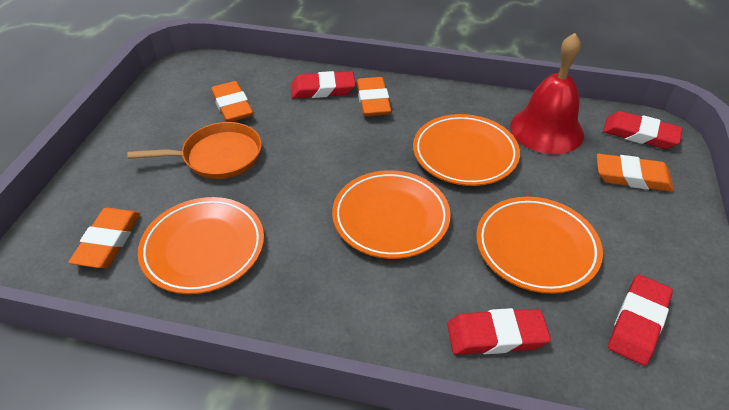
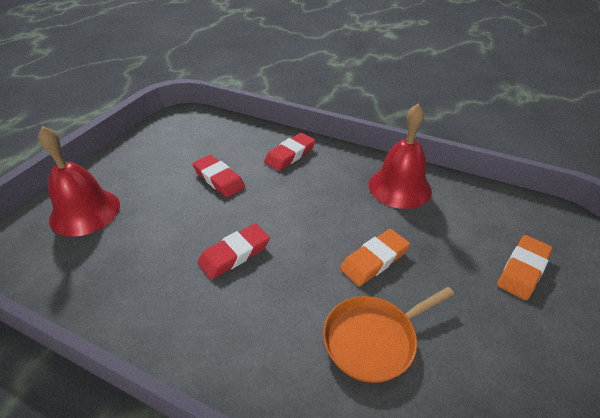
orange eraser: [69,208,140,268] [211,81,253,122] [357,77,391,116] [597,154,674,192] = 4 -> [340,229,410,286] [497,235,553,300] = 2
orange plate: [138,197,264,294] [332,170,451,259] [413,114,520,186] [476,197,603,294] = 4 -> none = 0
red bell: [510,33,584,154] = 1 -> [38,126,120,237] [369,103,432,209] = 2
red eraser: [291,71,356,98] [447,308,551,355] [603,111,683,149] [608,275,673,366] = 4 -> [193,155,245,197] [198,223,270,279] [264,133,316,171] = 3

